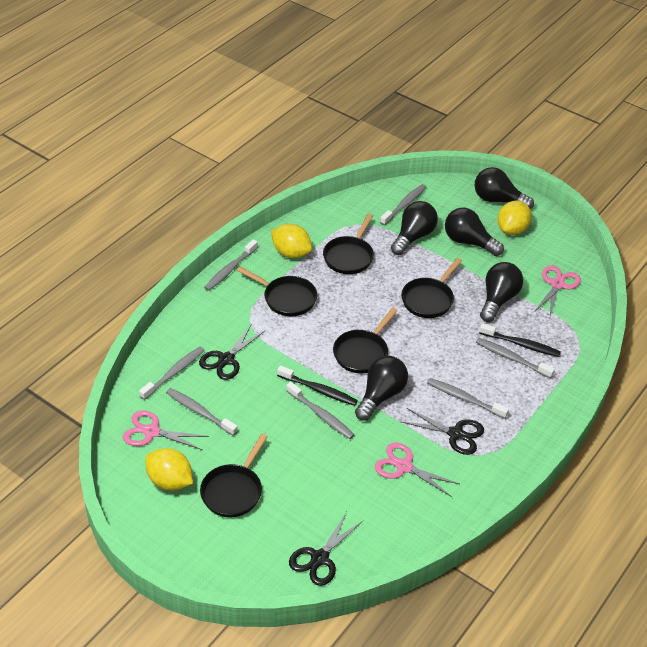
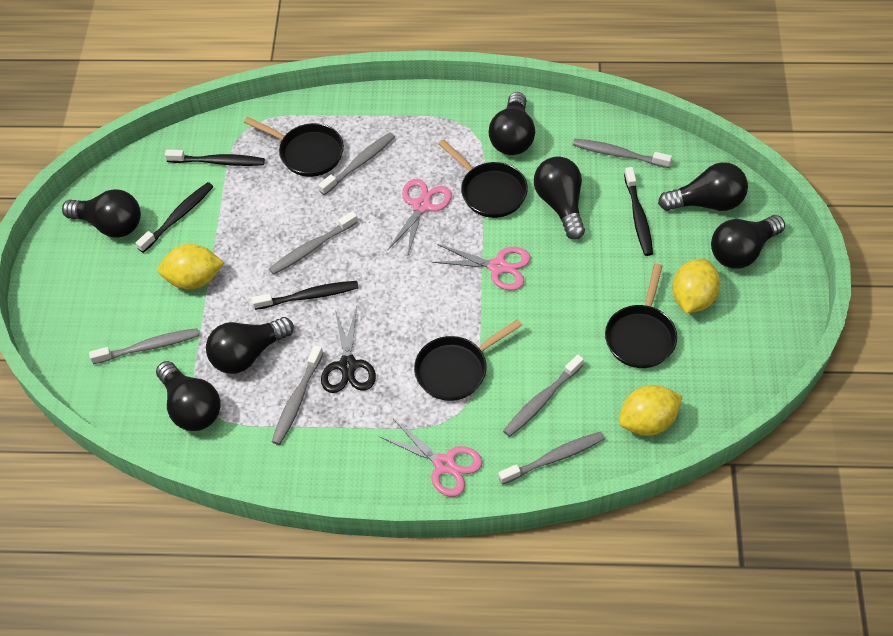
black light bulb: [355,356,408,421] [391,201,438,255] [445,208,504,256] [475,167,534,209] [480,262,523,322] = 5 -> [62,189,141,238] [156,361,221,431] [206,317,294,374] [488,92,535,155] [534,156,585,240] [658,162,748,211] [711,215,785,269] = 7
black pan: [200,434,268,517] [237,267,317,316] [323,214,374,274] [333,307,398,373] [401,258,462,318] = 5 -> [244,117,344,177] [414,319,522,401] [438,139,528,218] [605,263,677,368] = 4
black scissors: [199,325,265,380] [289,512,363,586] [400,408,484,455] = 3 -> [321,306,376,393] = 1
black toothbrush: [277,365,358,406] [479,323,561,357] = 2 -> [136,182,214,253] [165,149,265,166] [252,281,359,310] [624,167,653,256] = 4

